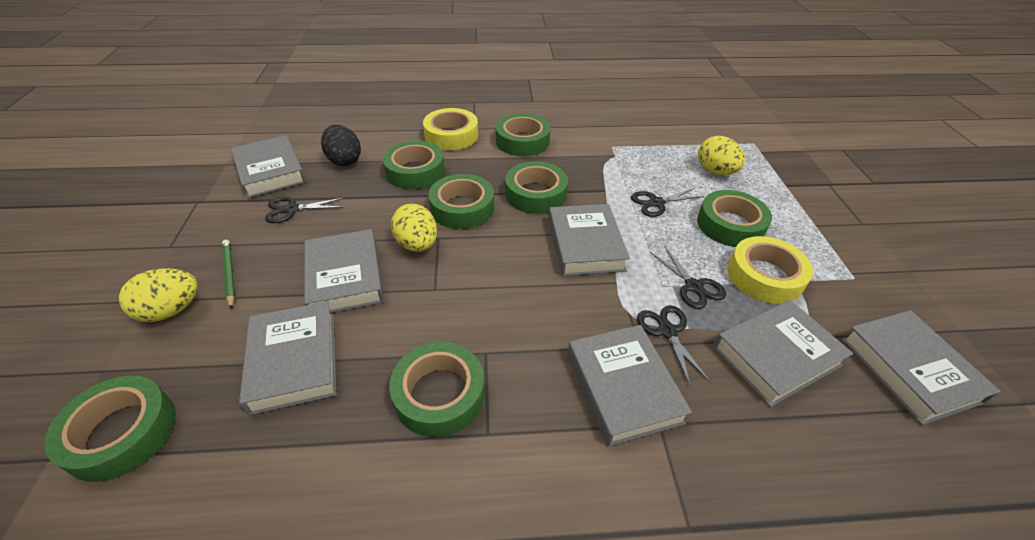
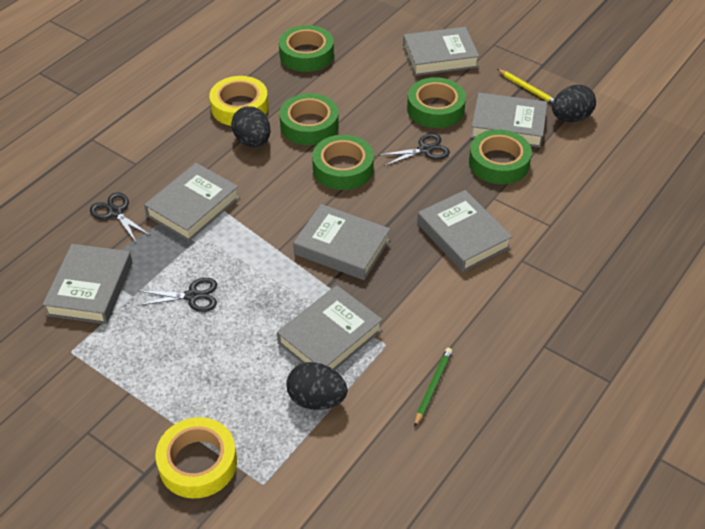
black egg: [321,125,361,166] = 1 -> [231,106,270,147] [286,362,347,410] [552,85,596,122] = 3
black scissors: [265,196,345,223] [631,188,704,217] [637,305,711,387] [650,245,726,309] = 4 -> [90,192,151,242] [137,278,217,312] [378,133,450,166] = 3
green tape: [44,375,176,482] [383,141,445,189] [389,342,485,437] [428,174,494,229] [496,113,551,156] [505,161,568,214] [697,190,772,247] = 7 -> [279,25,334,72] [279,93,339,145] [312,135,374,190] [407,77,466,128] [469,129,532,184] = 5
yellow egg: [119,268,198,322] [391,204,437,252] [698,136,745,175] = 3 -> none = 0
yellow pencil: none = 0 -> [497,69,554,104] = 1

